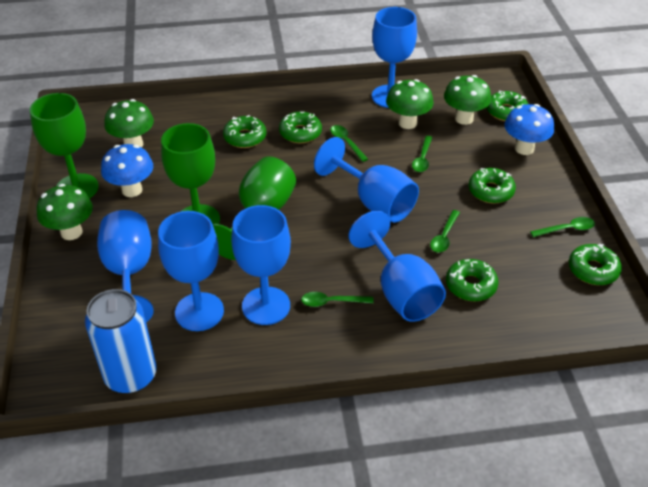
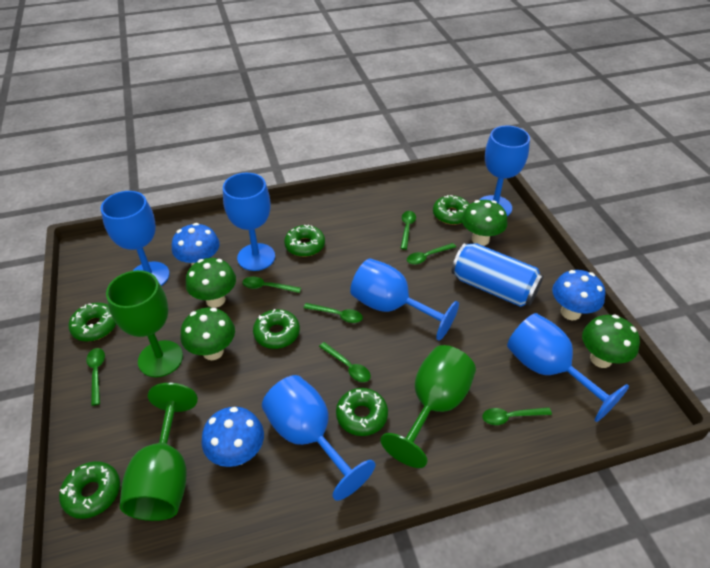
blue mushroom: [101,144,153,197] [505,104,554,155] = 2 -> [172,223,220,266] [201,407,264,467] [552,270,605,320] = 3
green spoon: [301,292,374,307] [330,125,368,162] [412,136,432,172] [430,210,460,253] [530,217,595,237] = 5 -> [86,348,105,406] [242,277,301,293] [303,303,363,323] [319,342,371,382] [400,211,416,250] [407,243,456,265] [482,407,552,425] = 7

